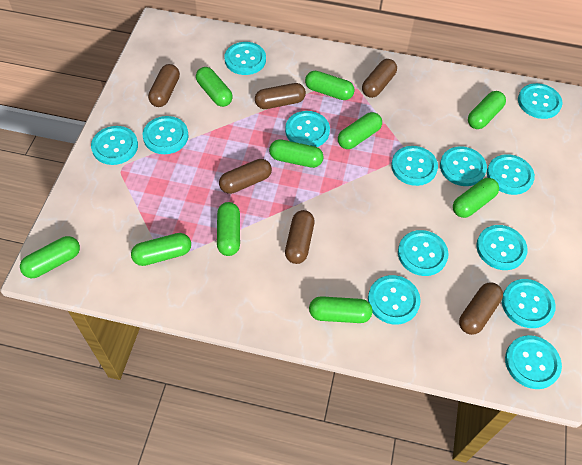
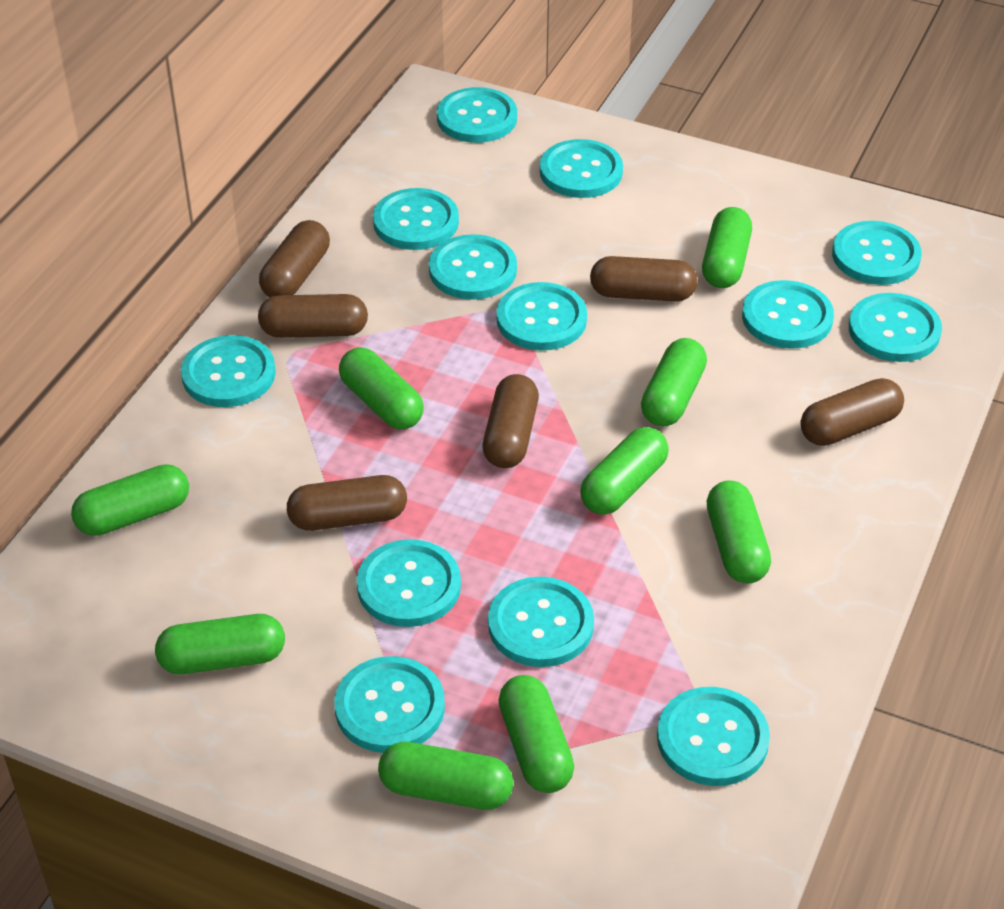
green capsule: [20,236,80,278] [131,233,191,266] [196,67,233,107] [217,202,240,256] [269,139,324,168] [305,71,355,100] [309,296,372,323] [338,112,382,149] [453,178,499,218] [468,91,506,129] = 10 -> [71,464,189,536] [155,614,285,674] [339,347,424,430] [378,742,513,810] [499,675,574,793] [580,427,669,515] [641,338,707,426] [702,207,752,288] [707,481,771,583] = 9

